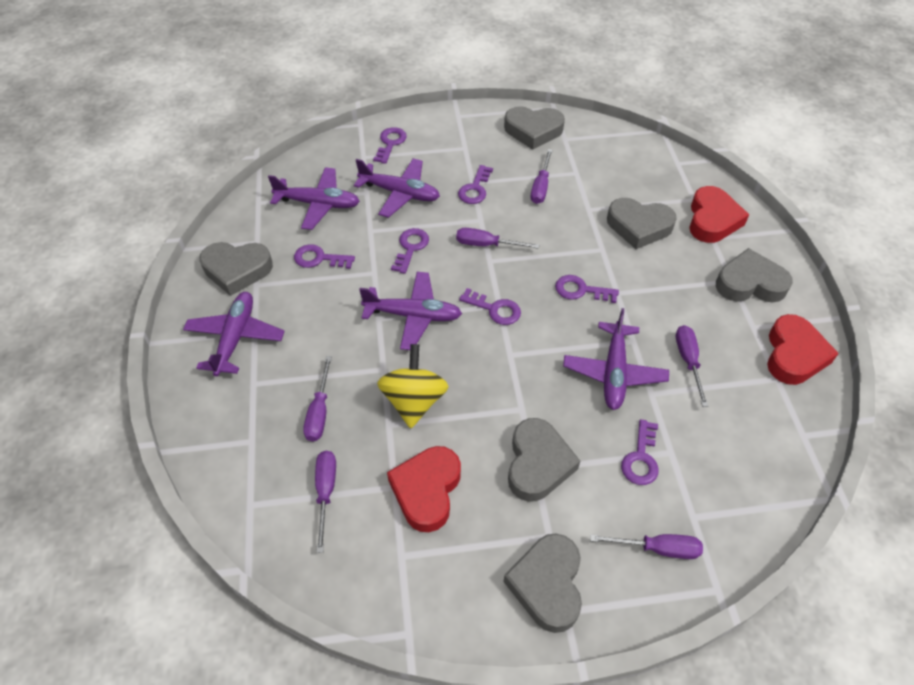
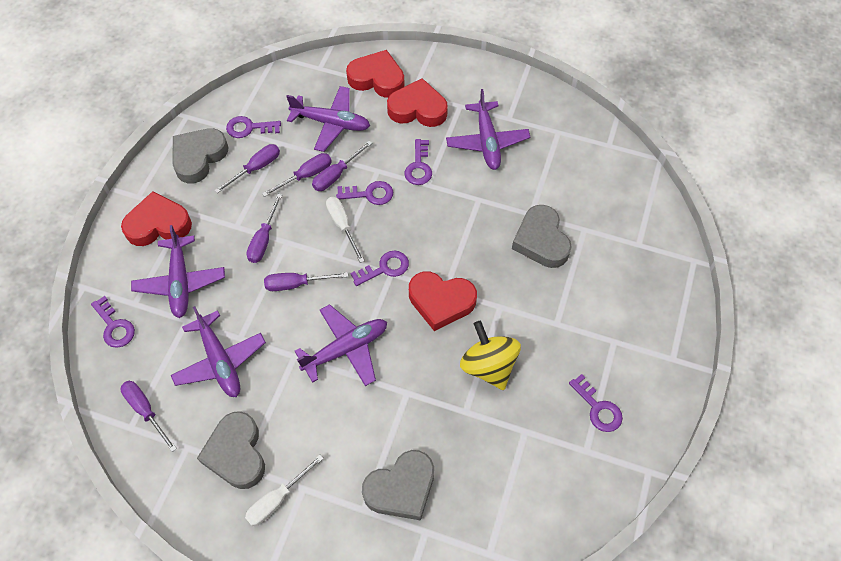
grey heart: [199,242,273,296] [504,106,565,150] [504,533,582,633] [508,418,580,502] [607,198,677,249] [716,248,793,302] = 6 -> [173,128,228,184] [197,411,265,489] [362,450,434,520] [512,205,571,268] = 4
purple key: [294,244,355,269] [373,127,407,164] [391,228,429,274] [458,165,493,204] [459,288,521,325] [555,275,619,303] [621,419,659,485] = 7 -> [91,296,135,348] [226,116,281,138] [336,181,393,205] [350,251,409,286] [405,139,432,185] [569,374,623,432] = 6
red heart: [387,446,461,532] [689,186,749,243] [767,314,839,385] = 3 -> [121,191,192,246] [346,50,404,98] [387,78,448,127] [409,272,477,331] = 4
white screwdriver: none = 0 -> [245,455,324,526] [326,197,365,263] = 2

